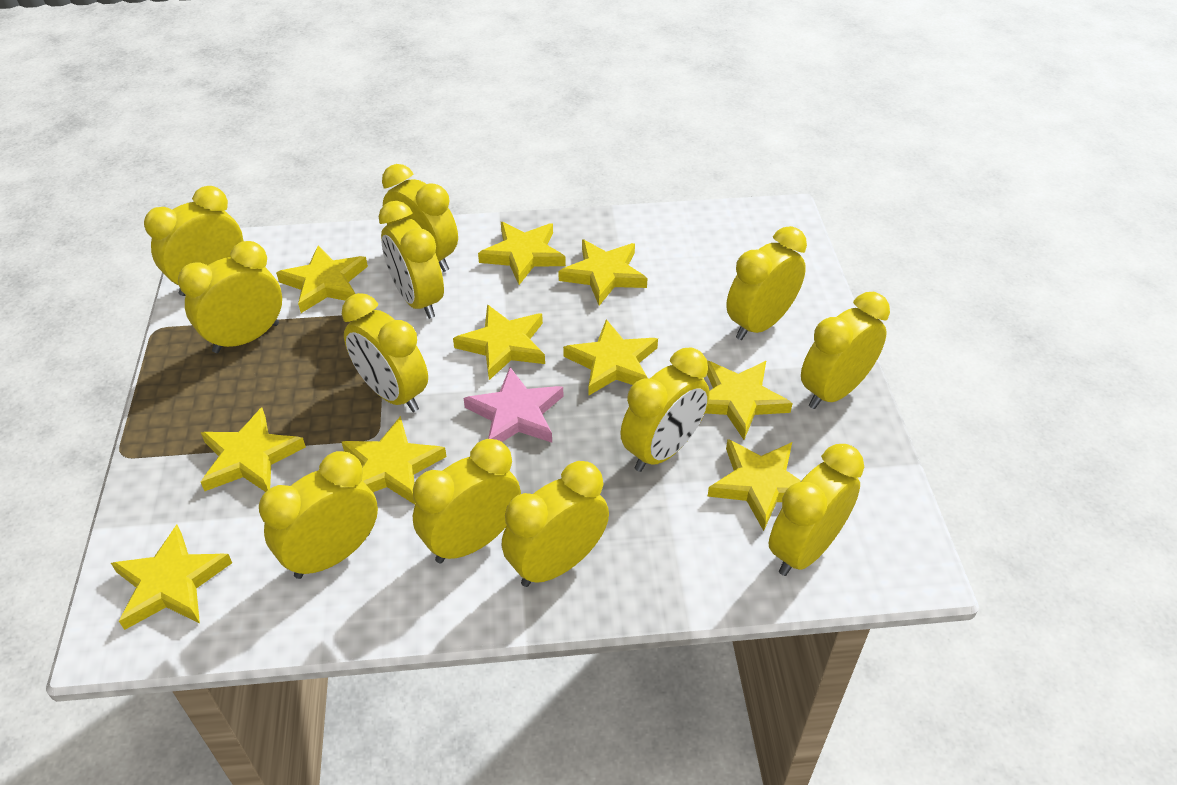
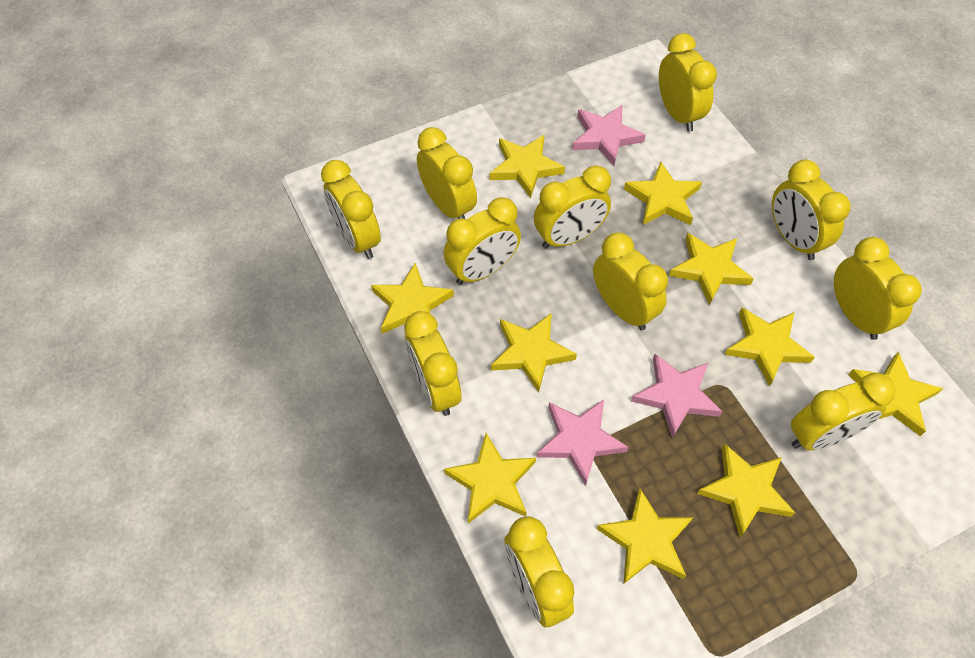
pink star: [464,367,563,443] = 1 -> [536,399,628,486] [572,105,646,166] [631,354,723,438] = 3
yellow clock: [144,186,243,296] [178,241,282,353] [259,451,378,579] [342,293,428,412] [379,201,444,319] [382,164,458,272] [413,439,521,563] [502,461,609,587] [620,348,710,472] [726,226,807,340] [769,444,864,576] [801,292,890,409] = 12 -> [321,160,381,259] [404,311,461,416] [417,127,477,219] [443,197,521,285] [504,517,574,627] [534,166,611,249] [593,233,668,330] [659,33,717,132] [772,160,851,260] [791,373,896,450] [834,237,922,340] = 11

